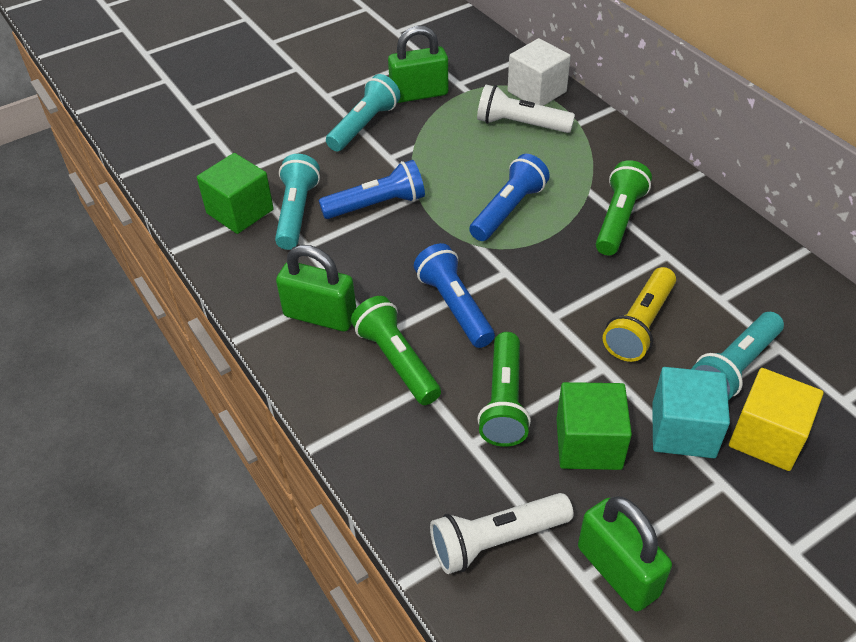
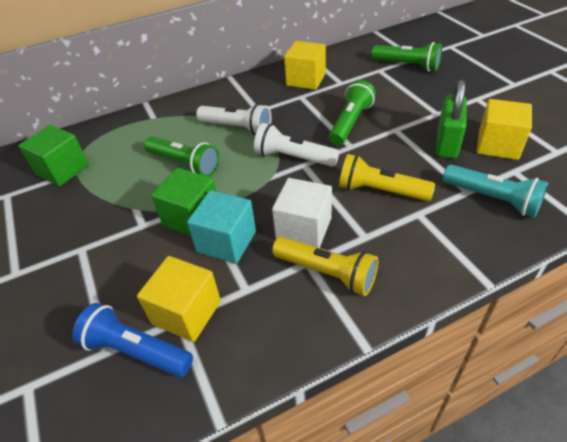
blue flashlight: [319,160,425,219] [414,243,495,348] [469,154,550,241] = 3 -> [72,303,193,377] = 1
green padlock: [276,245,356,332] [388,26,448,103] [578,496,672,612] = 3 -> [436,80,467,159] = 1
turquoise flashlight: [275,154,320,250] [326,74,401,152] [692,312,784,400] = 3 -> [443,165,549,218] = 1
yellow cube: [729,368,824,471] = 1 -> [137,256,221,342] [284,41,326,90] [477,99,532,160] = 3
yellow flashlight: [603,267,676,362] = 1 -> [272,237,378,296] [339,154,435,201] = 2

